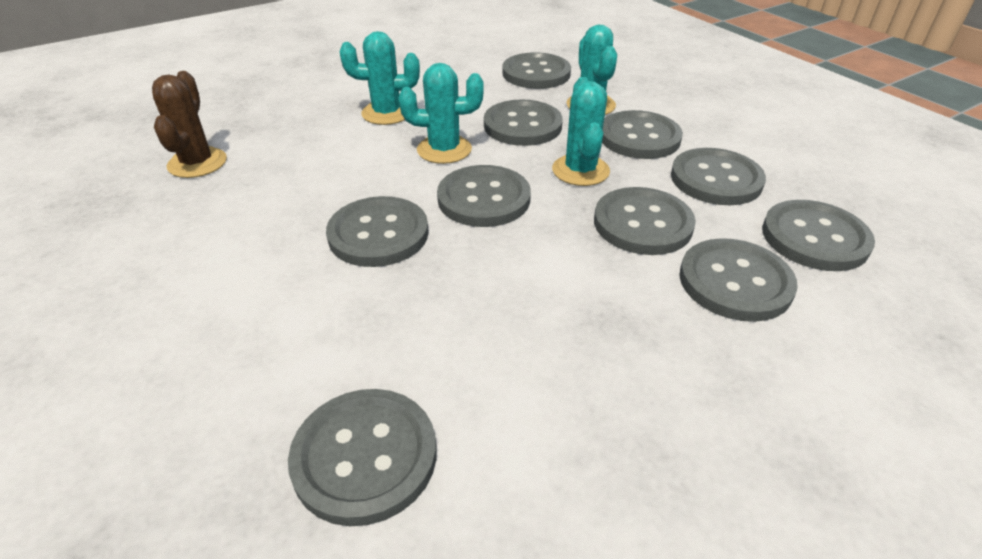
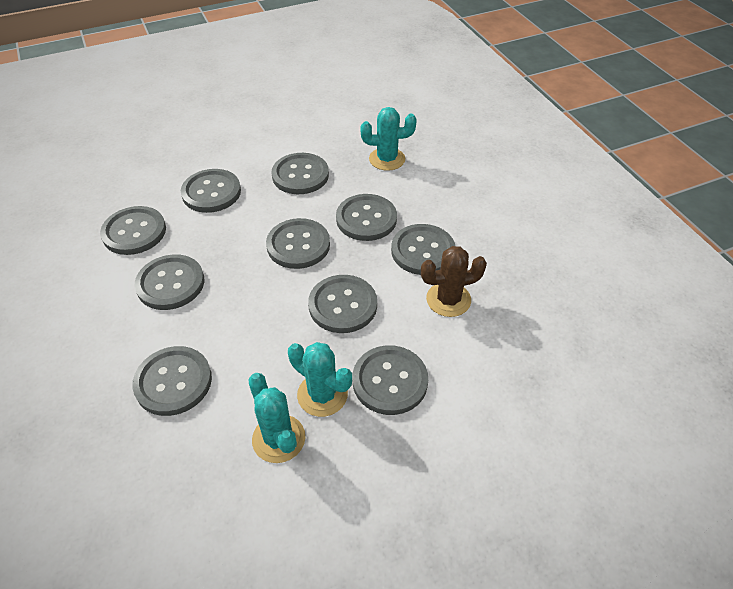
turquoise cactus: [339,31,420,125] [399,63,484,164] [552,77,610,186] [567,25,617,115] = 4 -> [248,373,305,463] [288,342,352,417] [361,107,417,171] = 3

